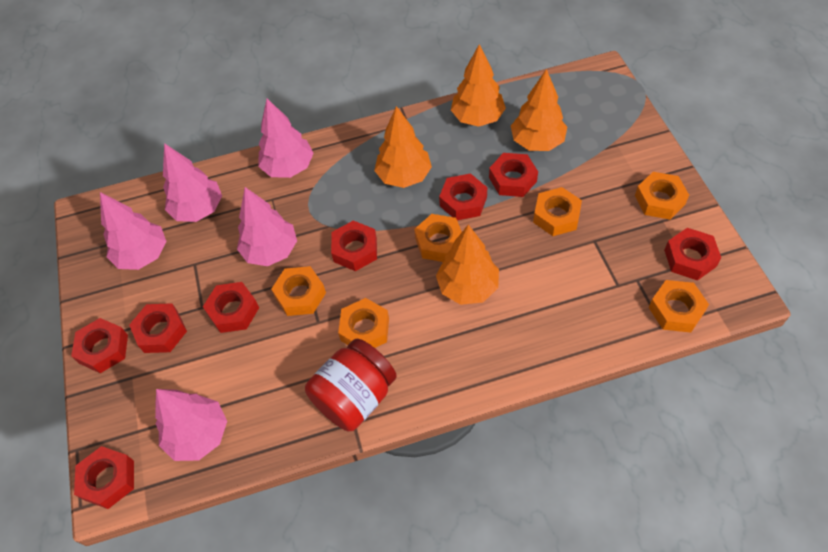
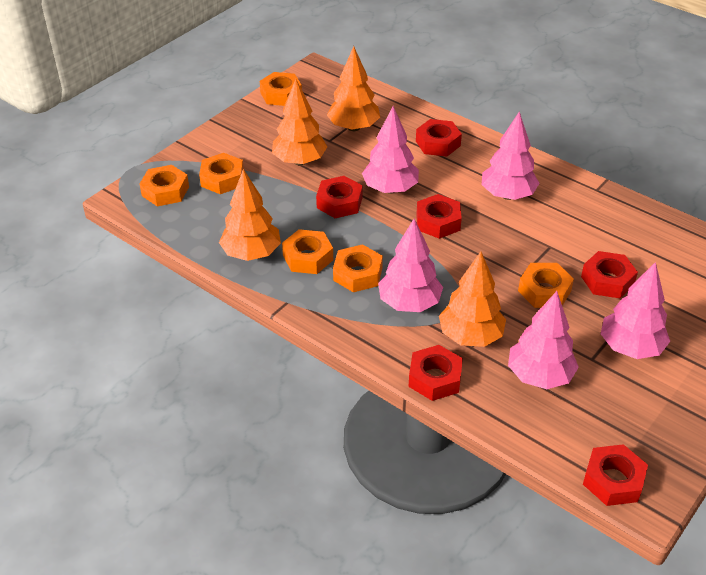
red jar: [305,339,397,431] = 1 -> none = 0
red nut: [71,318,128,373] [74,446,134,509] [129,303,187,353] [203,282,259,333] [331,220,377,271] [439,173,487,220] [489,153,538,197] [664,228,721,281] = 8 -> [316,176,363,218] [408,345,463,401] [416,119,462,157] [417,194,462,239] [581,251,638,298] [583,444,648,506] = 6

